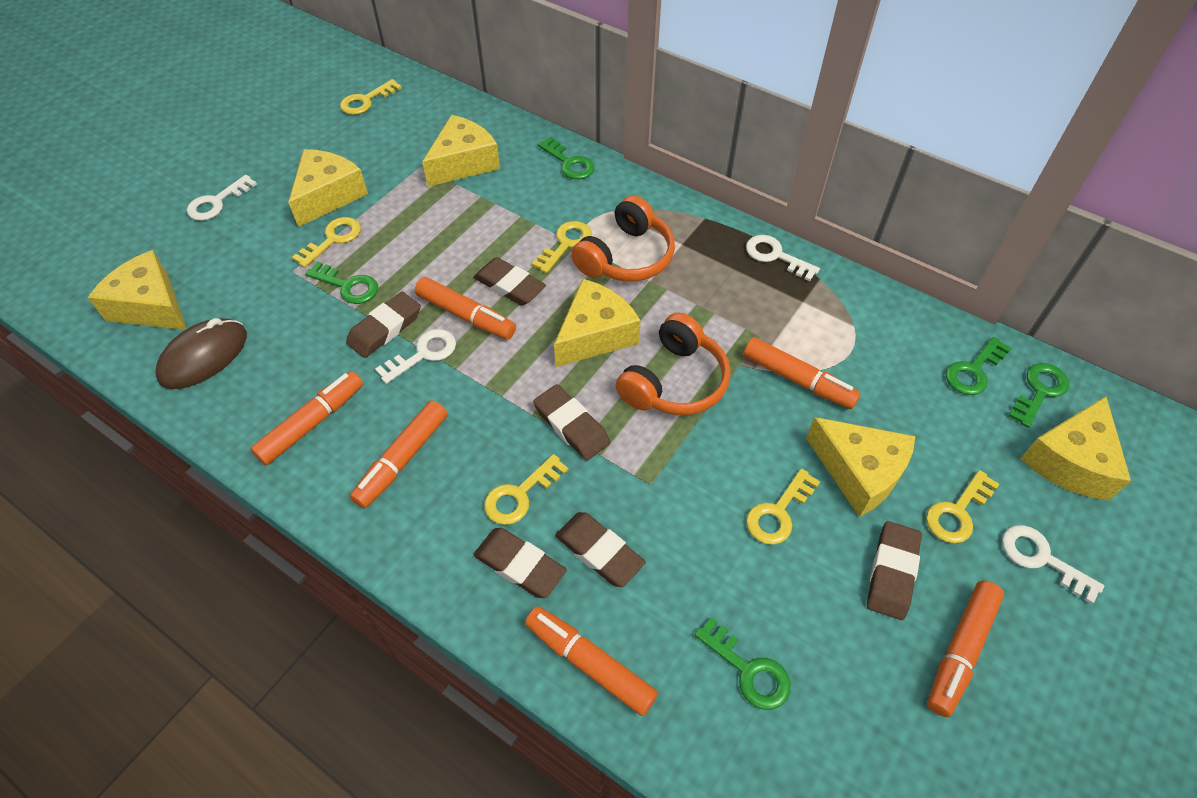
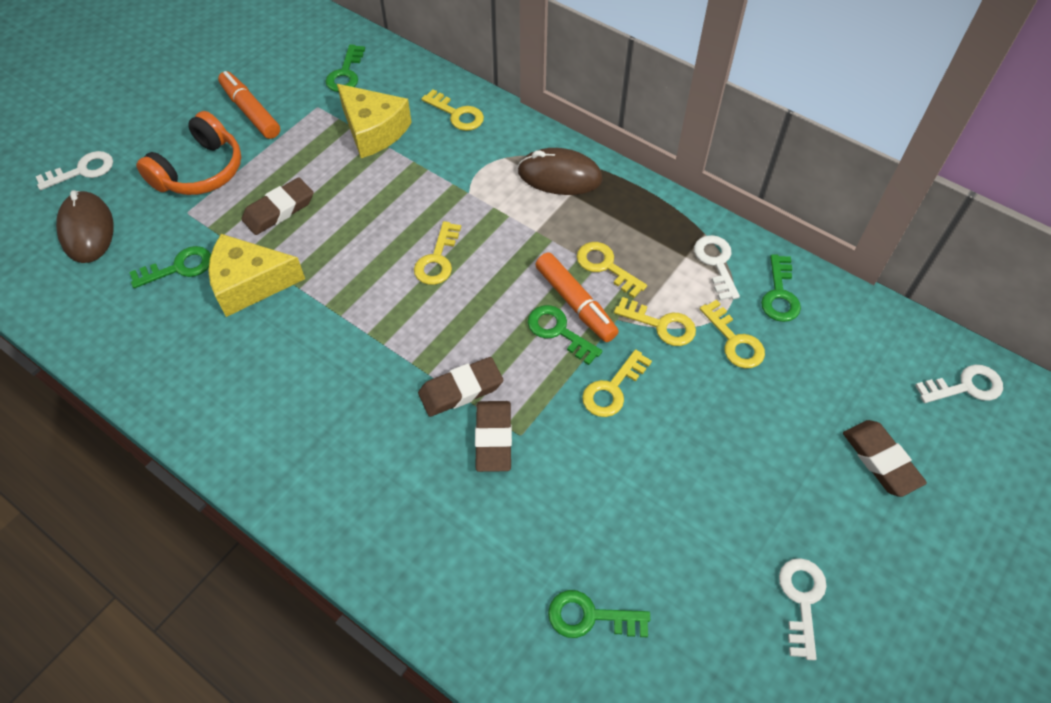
brown eraser: [346,292,421,358] [473,257,546,306] [473,528,567,598] [533,384,610,461] [555,512,646,587] [867,521,922,620] = 6 -> [242,177,314,235] [418,357,503,417] [475,401,512,472] [843,420,927,497] = 4
brown mouse: [155,318,247,389] = 1 -> [56,190,114,263] [518,148,603,195] = 2
orange headphones: [571,195,675,282] [615,313,731,415] = 2 -> [136,111,241,195] = 1
orange marker: [250,371,363,465] [350,400,448,509] [415,277,516,340] [525,606,658,716] [743,337,861,409] [927,581,1004,717] = 6 -> [218,71,280,139] [535,253,619,342] = 2
yellow cheese: [88,250,187,330] [288,149,368,227] [422,115,500,187] [554,279,641,367] [806,417,915,517] [1020,396,1131,501] = 6 -> [208,234,305,317] [337,84,412,158] = 2

